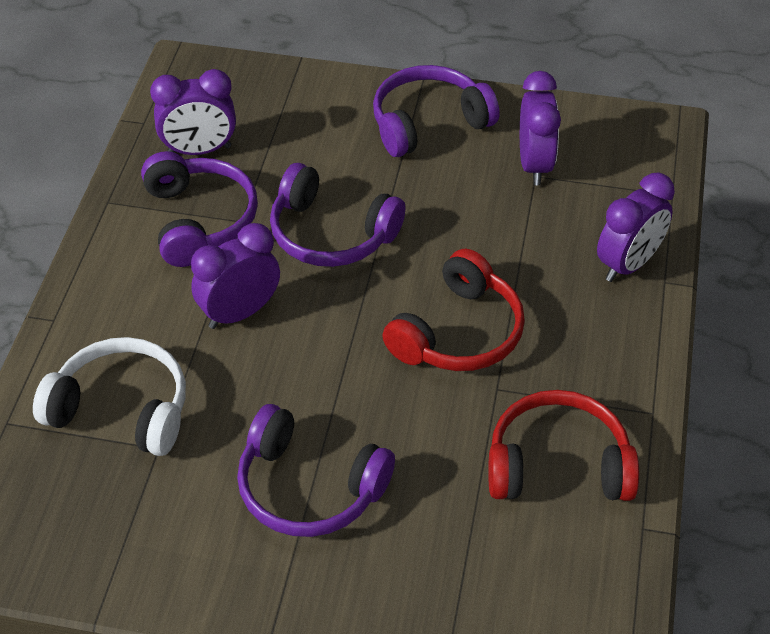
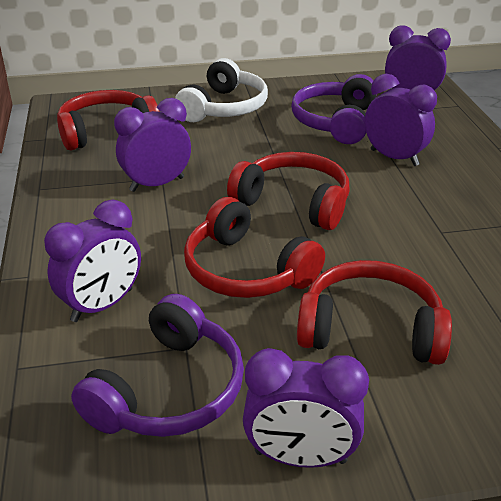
purple clock: [150,69,236,155] [191,223,280,329] [520,71,561,185] [597,173,675,282] = 4 -> [44,200,141,322] [114,98,191,192] [243,348,369,468] [365,74,437,166] [385,26,451,90] = 5
purple headphones: [141,151,258,267] [237,404,395,537] [270,163,405,267] [373,65,500,157] = 4 -> [71,294,244,437] [291,74,377,144] = 2
red headphones: [382,249,525,371] [488,390,639,501] = 2 -> [57,90,160,150] [184,197,325,298] [227,152,350,230] [297,260,452,365] = 4

